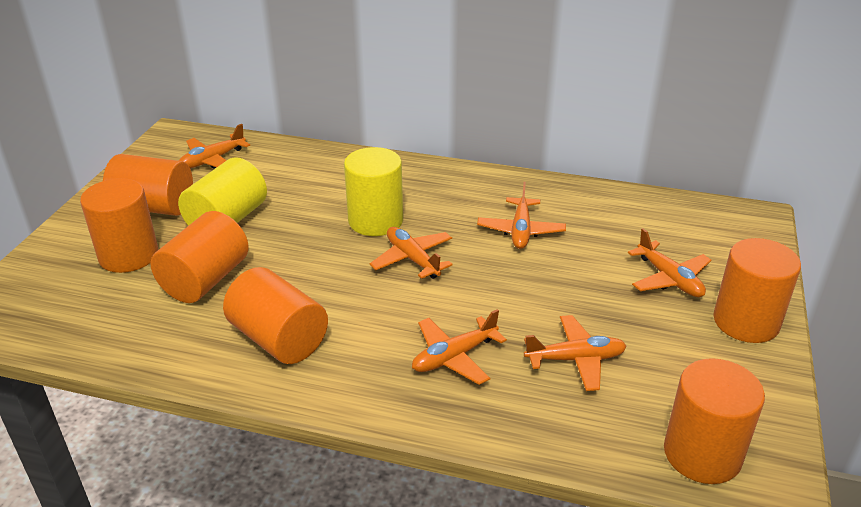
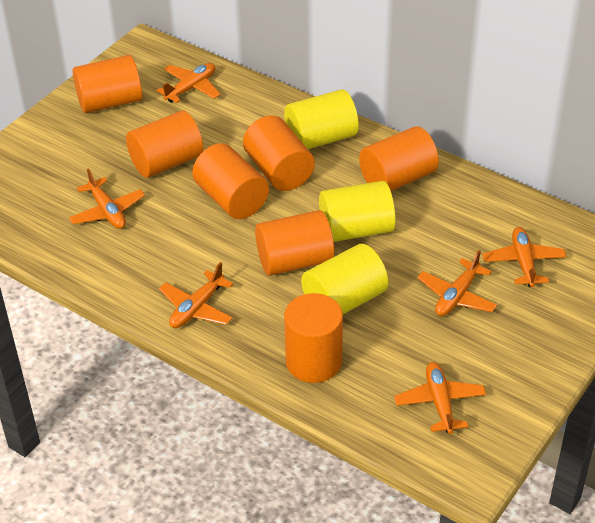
orange cylinder: [80,178,158,273] [103,154,193,216] [151,211,249,303] [223,267,328,364] [664,358,765,484] [713,238,801,343] = 6 -> [73,55,142,113] [126,111,203,178] [192,143,269,219] [243,115,315,191] [255,210,334,276] [284,293,343,383] [359,126,439,191] = 7
yellow cylinder: [178,157,267,226] [344,147,403,236] = 2 -> [284,89,359,149] [301,244,388,314] [319,181,396,242] = 3

